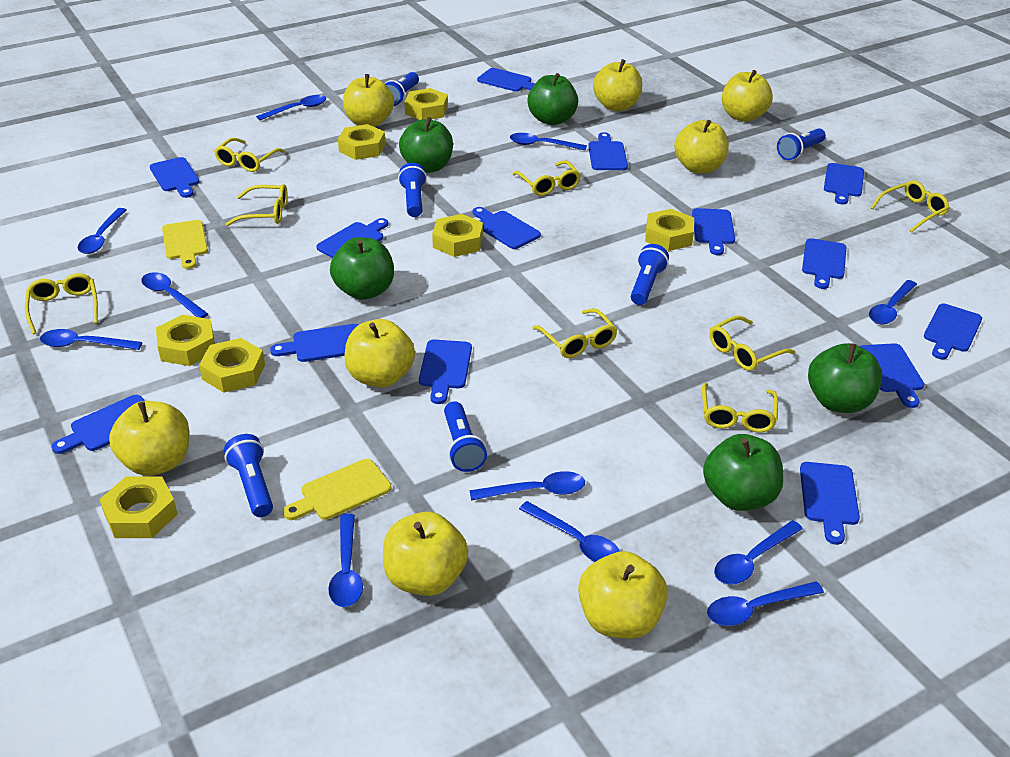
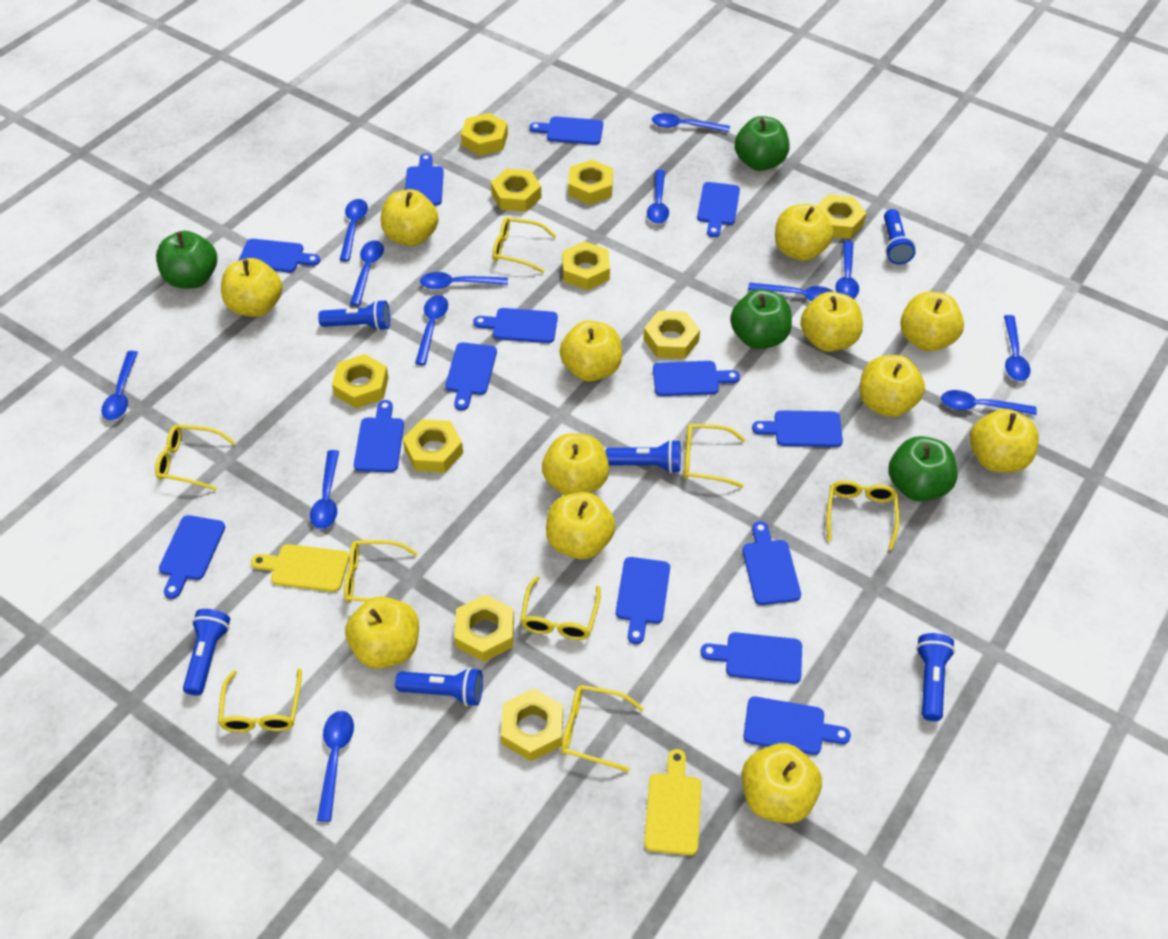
blue spoon: [40,329,142,350] [78,208,126,254] [141,272,208,318] [256,95,326,120] [328,514,363,607] [469,471,585,501] [510,133,587,151] [519,501,620,562] [707,581,824,626] [714,520,803,585] [869,280,917,324] = 11 -> [101,351,138,420] [310,450,339,529] [317,711,354,822] [340,199,368,261] [350,240,384,306] [415,295,448,365] [420,272,508,289] [647,170,669,224] [652,113,730,132] [748,283,834,302] [835,241,859,299] [941,390,1037,415] [1004,315,1030,381] = 13
green apple: [330,237,394,300] [399,117,453,173] [527,73,578,125] [703,434,784,511] [808,343,882,413] = 5 -> [156,231,217,289] [730,289,792,349] [735,116,789,171] [888,436,958,502] = 4
yellow apple: [109,401,189,476] [343,74,394,127] [344,319,415,388] [383,512,468,596] [578,551,668,639] [593,59,642,111] [674,120,729,174] [722,70,773,122] = 8 -> [221,258,282,317] [345,596,419,669] [381,189,438,246] [542,433,609,495] [546,492,615,559] [560,320,622,381] [742,743,822,823] [775,204,834,261] [801,292,863,352] [860,355,925,417] [900,292,964,351] [970,409,1039,473] = 12
yellow nut: [100,476,178,538] [156,315,215,366] [199,338,265,393] [338,124,386,160] [404,88,448,120] [432,214,483,257] [645,209,694,251] = 7 -> [332,354,389,408] [403,419,463,473] [454,594,514,662] [461,113,508,156] [491,169,541,212] [501,689,563,761] [562,241,610,290] [568,160,613,205] [644,311,700,359] [817,194,866,239] = 10

